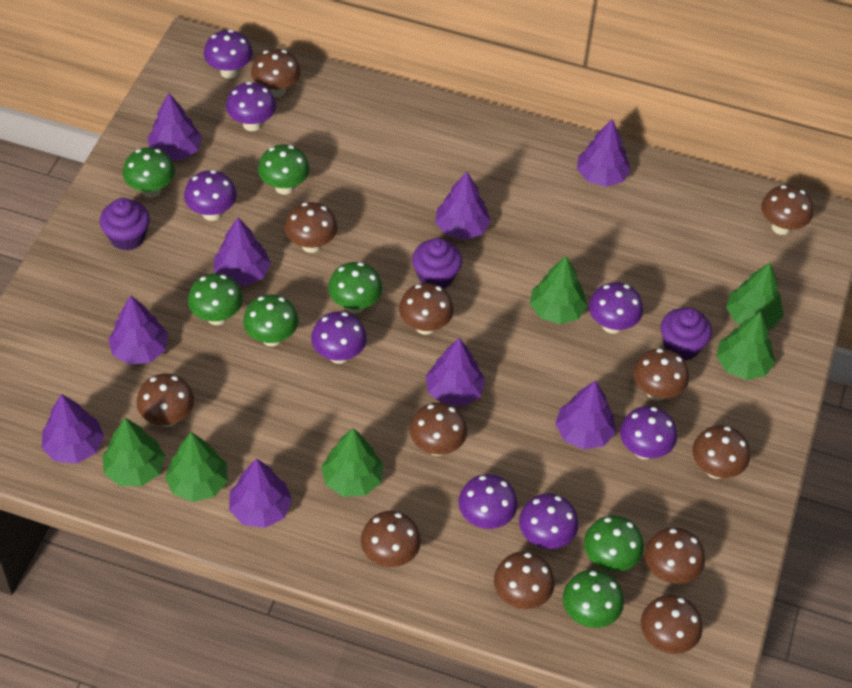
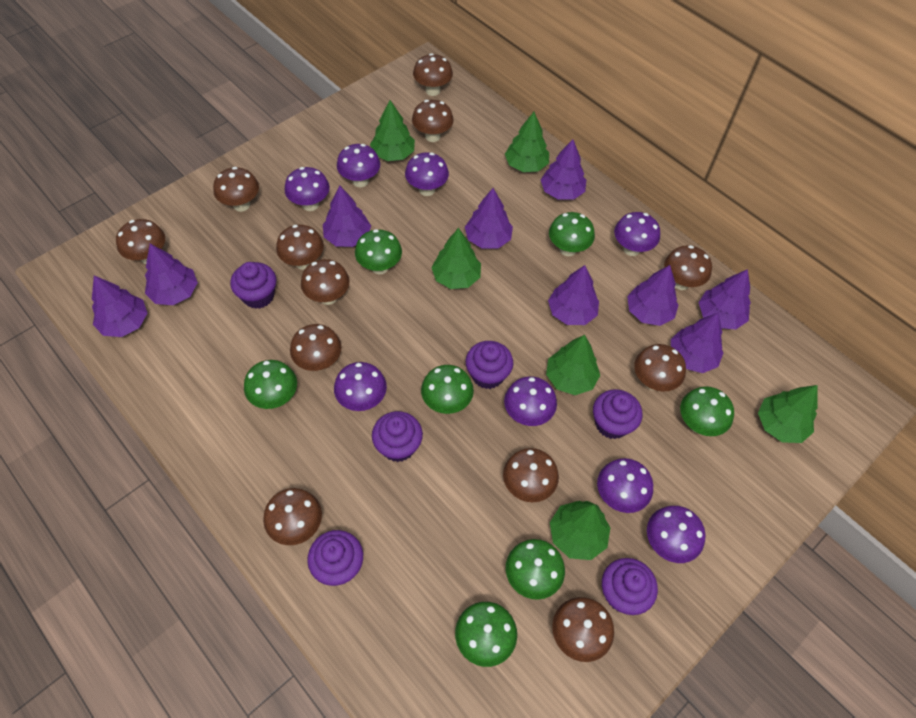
purple cupcake: [100,198,150,251] [412,238,462,289] [661,308,712,360] = 3 -> [230,262,276,309] [307,530,363,586] [372,411,423,462] [465,341,513,389] [593,389,642,439] [602,558,658,615] = 6

